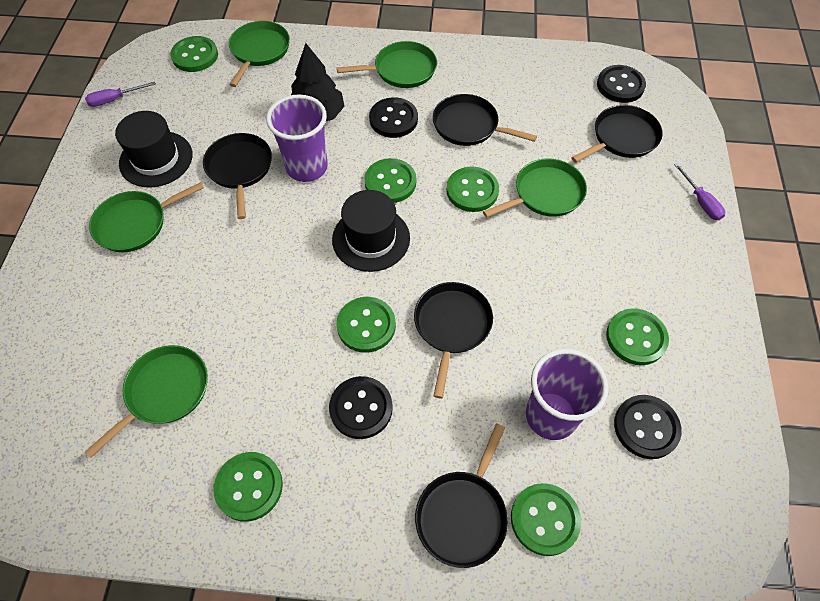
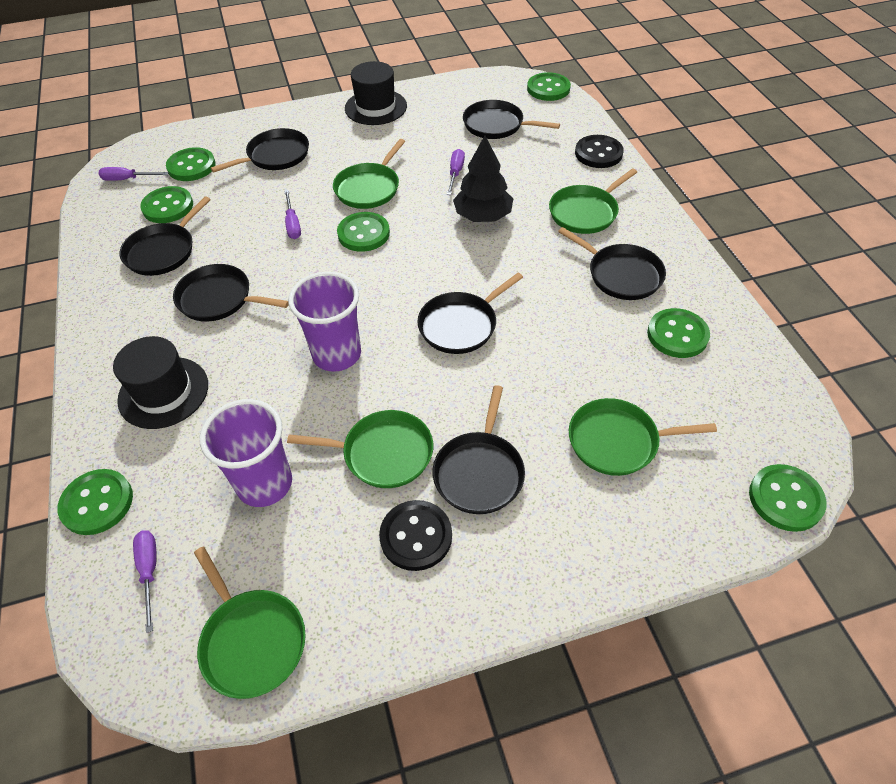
black button: [329,376,393,439] [369,97,418,138] [597,65,646,103] [614,395,682,459] = 4 -> [379,500,452,571] [575,135,624,168] = 2
black pan: [203,133,272,219] [414,282,493,398] [415,424,508,568] [433,94,537,146] [571,105,663,163] = 5 -> [120,196,211,276] [173,264,288,322] [211,128,309,173] [417,273,523,354] [432,385,525,514] [463,100,560,139] [558,227,666,300] = 7
purple screwdriver: [85,81,156,107] [674,163,725,220] = 2 -> [99,167,169,181] [133,530,157,633] [284,190,301,239] [447,149,465,195] = 4

